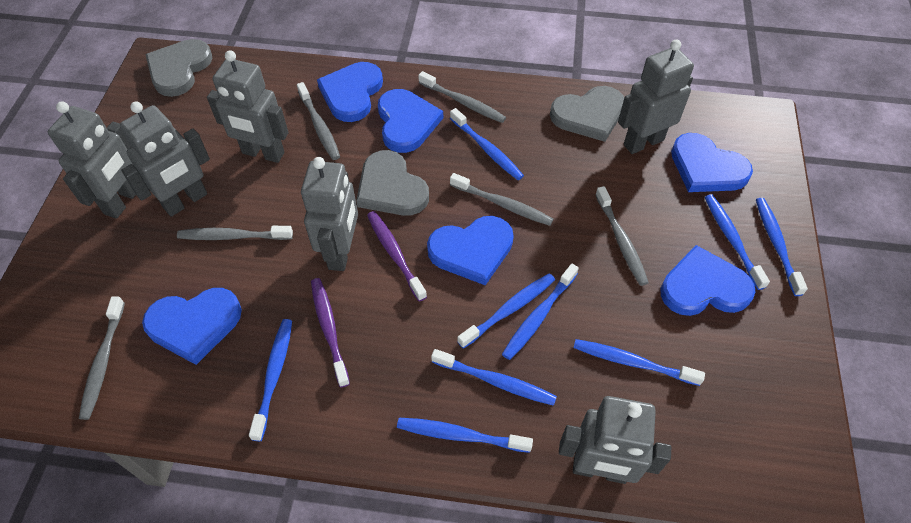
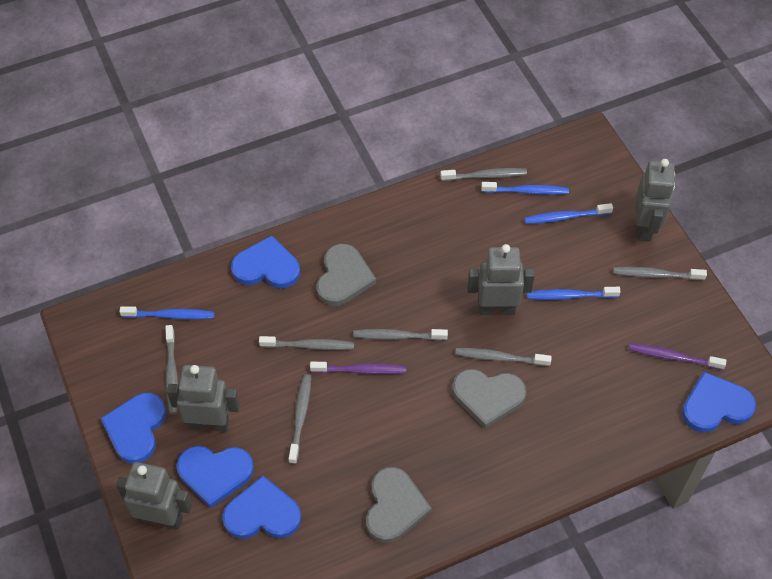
blue heart: [142,288,242,365] [317,62,383,122] [378,89,443,153] [427,216,514,285] [660,245,756,316] [671,133,753,192] = 6 -> [100,393,166,464] [177,446,254,508] [222,476,301,539] [231,236,300,289] [682,372,756,432] = 5
blue toothbrush: [249,319,292,441] [397,418,533,453] [431,349,557,406] [450,108,524,180] [457,273,555,349] [502,264,579,360] [573,339,705,386] [705,195,770,290] [756,198,808,296] = 9 -> [119,306,214,319] [481,182,569,195] [524,203,613,224] [527,287,621,300] = 4
grey robot: [48,102,136,219] [120,102,210,217] [207,50,288,163] [301,157,358,271] [559,396,671,484] [618,40,694,154] = 6 -> [116,462,192,530] [167,365,240,432] [467,244,535,315] [636,159,675,242] = 4
grey toothbrush: [79,297,125,420] [177,226,293,240] [297,82,340,160] [418,71,506,123] [450,173,553,226] [595,186,649,286] = 6 -> [165,325,178,414] [259,336,354,350] [289,374,311,464] [353,329,448,341] [440,168,527,181] [455,348,552,366] [613,267,707,280] = 7

